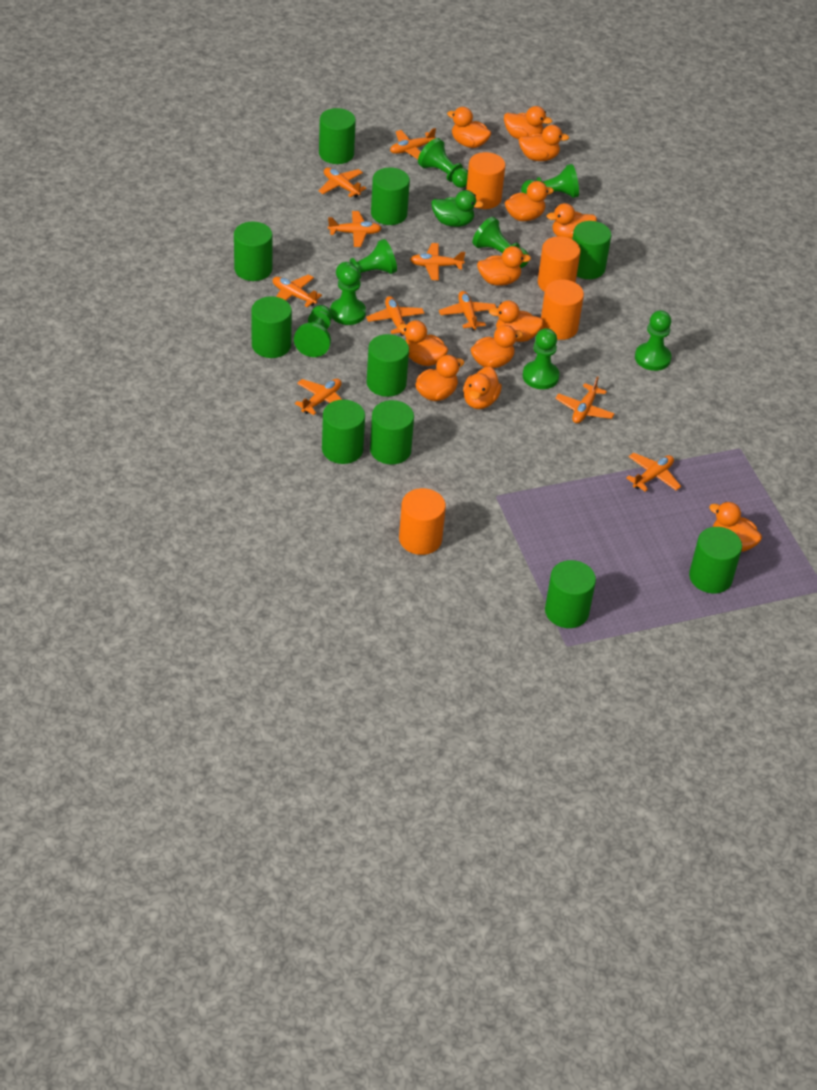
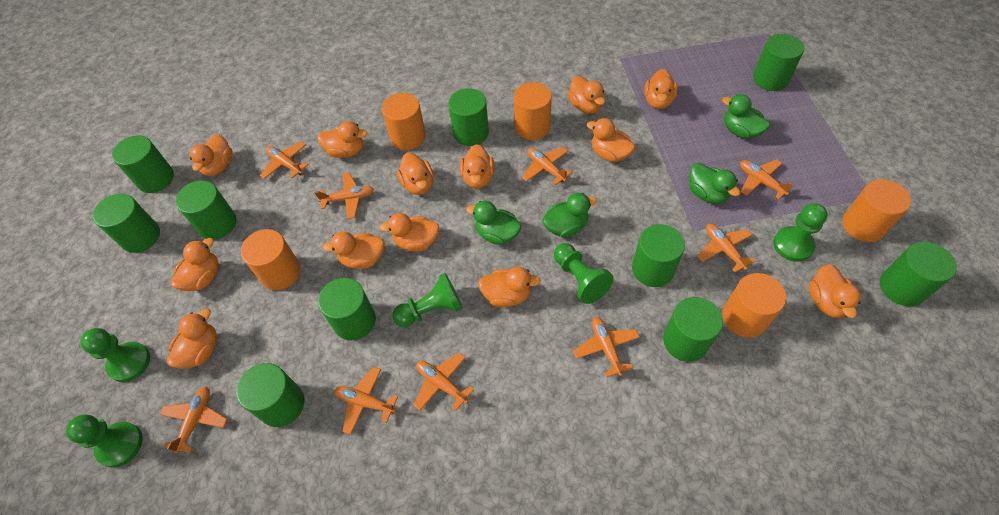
green duck: [431,190,484,227] = 1 -> [466,201,522,245] [542,193,597,238] [689,163,741,204] [722,94,770,139] = 4
green pawn: [294,305,332,357] [330,265,366,325] [336,239,397,279] [418,138,468,188] [472,217,529,268] [521,164,579,198] [522,328,560,389] [635,310,671,371] = 8 -> [66,415,143,468] [80,328,150,382] [392,273,463,327] [554,243,614,304] [773,203,828,262] = 5
orange cylinder: [399,488,446,555] [466,152,506,209] [538,236,581,292] [541,280,584,340] = 4 -> [241,229,301,290] [382,93,426,150] [514,82,552,140] [723,273,786,338] [842,179,911,242] = 5
orange duck: [398,320,448,366] [415,355,464,401] [447,107,491,148] [463,367,502,409] [470,325,523,368] [477,246,531,286] [489,301,544,342] [504,106,552,139] [505,181,554,221] [519,125,569,161] [546,203,597,239] [709,502,762,552] = 12 -> [167,309,217,369] [171,238,219,291] [190,134,233,176] [317,121,368,158] [323,231,384,269] [379,213,440,251] [397,153,434,195] [460,144,495,189] [478,267,541,307] [568,76,605,114] [587,118,635,162] [644,69,678,109] [809,264,861,318] = 13
orange plane: [273,274,322,307] [295,379,342,415] [318,168,366,198] [328,211,382,247] [366,296,424,336] [390,128,436,159] [410,243,465,280] [439,291,496,331] [555,376,615,423] [626,453,681,492] = 10 -> [159,386,228,454] [260,141,309,179] [315,172,374,219] [334,367,398,435] [414,352,474,411] [522,147,572,185] [573,317,640,377] [697,224,755,272] [740,159,793,199] = 9

